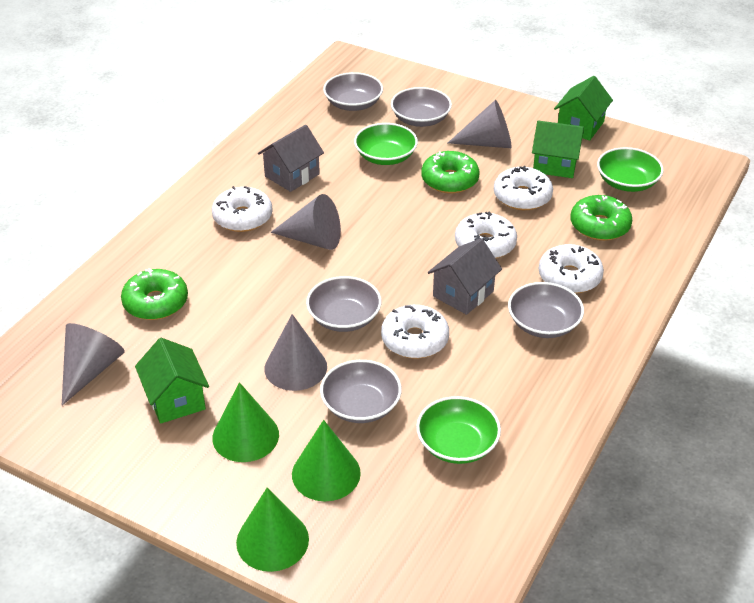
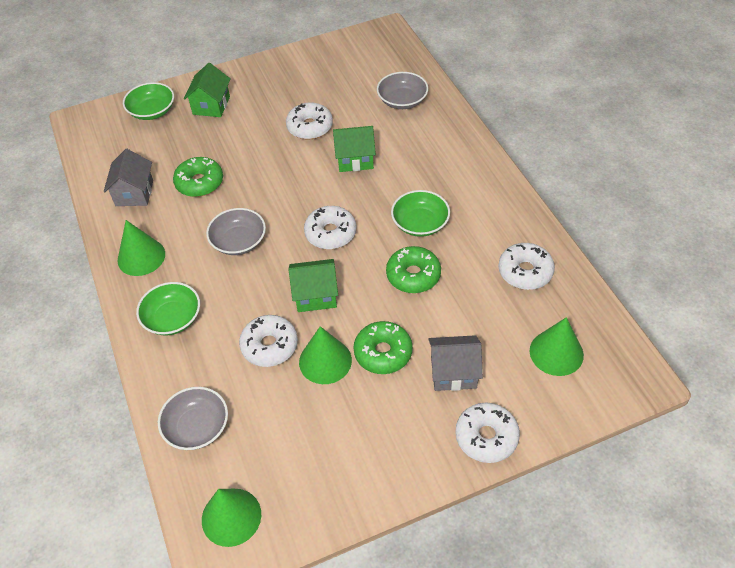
green cone: [212,382,279,462] [236,487,309,572] [292,420,361,501] = 3 -> [118,220,165,276] [202,489,261,547] [299,326,352,384] [530,317,584,376] = 4
grey bowl: [306,276,382,332] [320,360,402,423] [323,72,383,111] [391,87,452,127] [508,282,584,338] = 5 -> [158,387,228,450] [206,208,266,255] [377,72,428,109] = 3
grey cone: [62,323,125,405] [264,314,327,391] [270,194,341,250] [448,100,512,148] = 4 -> none = 0

